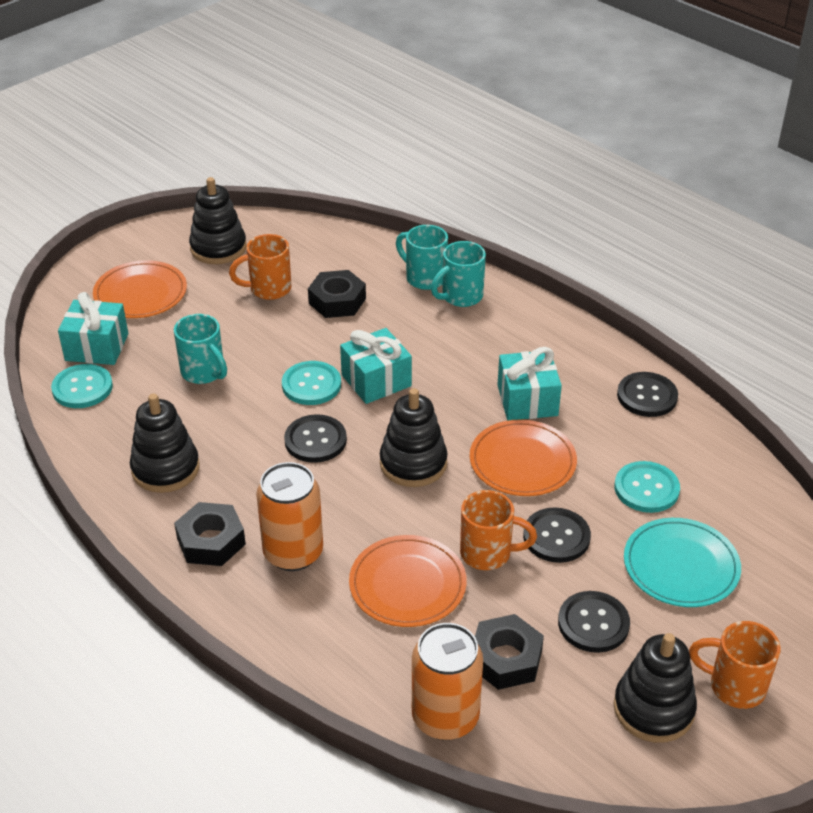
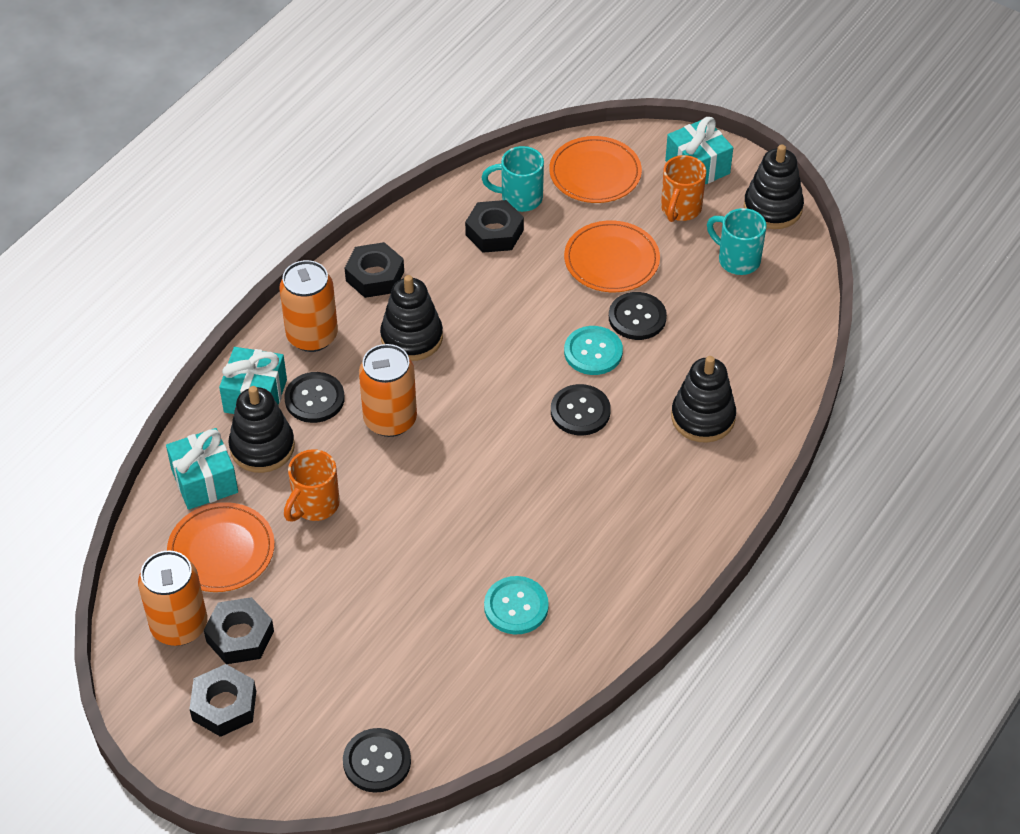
black nut: [174,502,246,566] [308,270,366,318] [475,614,544,690] = 3 -> [189,664,256,737] [204,597,274,664] [345,242,404,298] [465,200,524,253] = 4
orange can: [256,462,323,571] [412,623,483,740] = 2 -> [138,551,207,646] [279,260,338,352] [359,344,417,437] = 3
orange mug: [229,234,291,300] [460,490,537,570] [689,621,781,709] = 3 -> [284,449,340,522] [661,155,706,222] = 2
turquoise button: [51,364,113,408] [282,361,341,405] [614,461,680,513] = 3 -> [484,576,549,635] [564,326,623,375] = 2
turquoise mug: [174,314,227,384] [396,225,448,290] [431,241,486,307] = 3 -> [482,146,544,212] [707,208,766,275] = 2
turquoise plate: [624,518,741,607] = 1 -> none = 0

